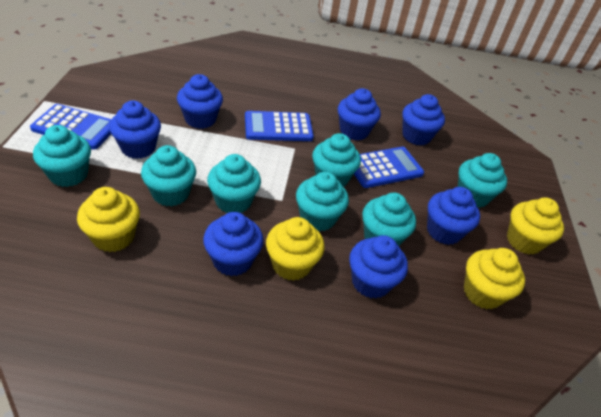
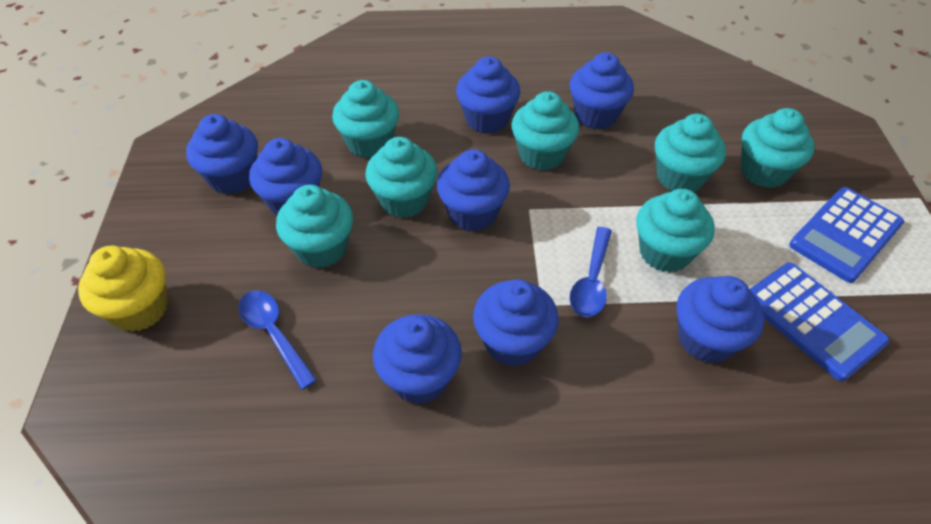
blue calculator: [30,104,111,150] [245,111,314,141] [354,147,424,188] = 3 -> [750,263,889,381] [789,187,904,283] = 2
blue cupcake: [109,101,161,159] [177,74,223,129] [203,212,264,276] [338,88,381,141] [349,235,408,299] [402,94,445,146] [427,187,480,245] = 7 -> [186,114,258,194] [249,138,322,216] [373,314,462,404] [437,149,510,231] [456,57,520,134] [473,279,559,367] [569,53,634,129] [677,276,764,363] = 8
blue spoon: none = 0 -> [238,290,317,390] [570,227,612,317] = 2
yellow cupcake: [77,187,140,252] [266,217,325,281] [464,248,525,309] [507,197,564,254] = 4 -> [78,246,168,332] = 1

